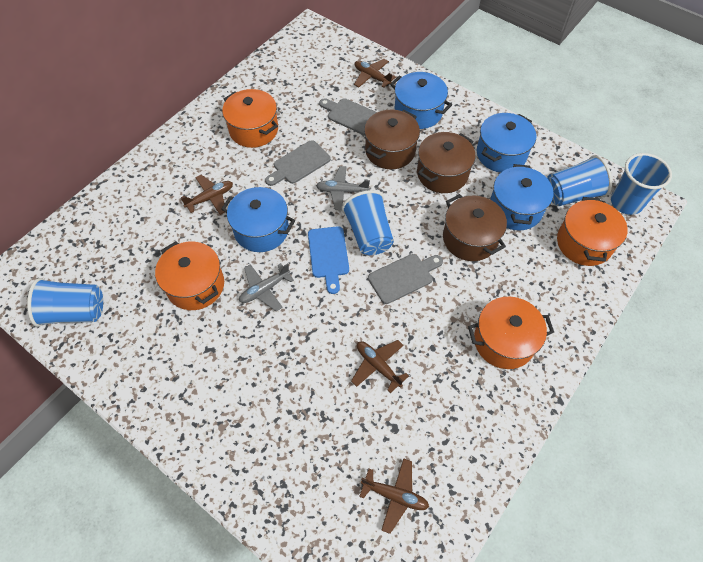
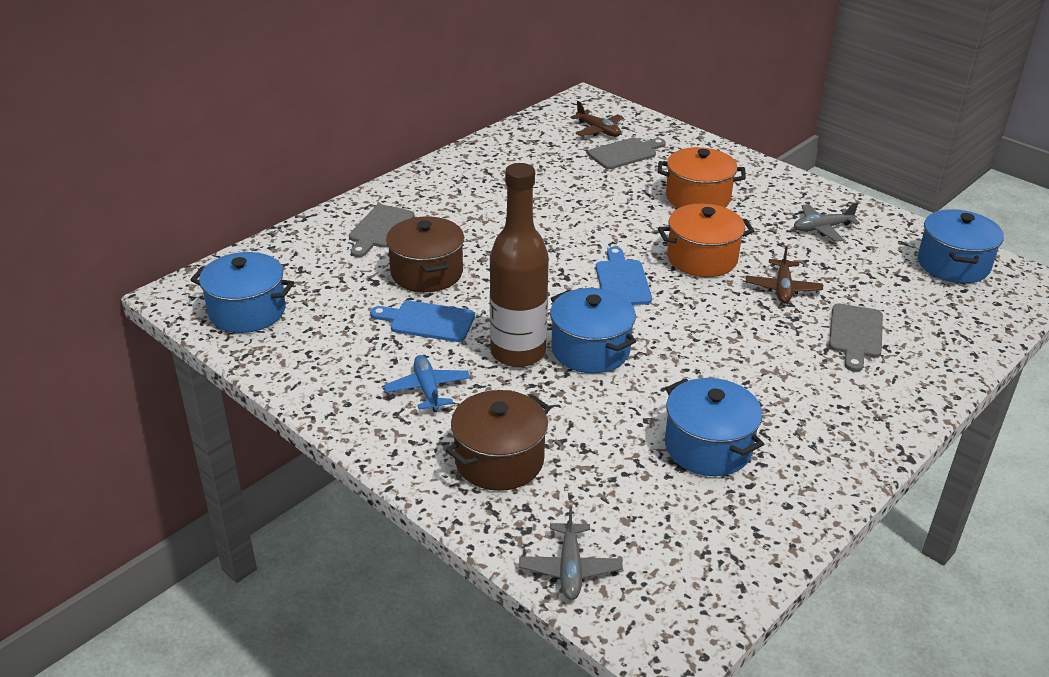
blue cup: [27,278,103,327] [342,190,394,255] [547,155,612,206] [611,153,672,215] = 4 -> none = 0
blue cutting board: [308,226,349,294] = 1 -> [370,301,475,342] [596,247,652,305] = 2
blue plane: none = 0 -> [384,355,470,412] = 1
brown bottle: none = 0 -> [490,163,549,367] = 1
brown plane: [181,175,233,215] [351,340,409,393] [354,59,396,88] [359,458,429,534] = 4 -> [570,101,623,137] [746,246,823,303] = 2
brown pot: [364,110,420,169] [417,132,475,193] [443,194,507,261] = 3 -> [386,217,464,292] [446,390,551,491] = 2
orange pot: [155,241,224,310] [222,89,278,148] [468,297,554,369] [557,197,628,266] = 4 -> [658,147,746,208] [658,204,754,277] = 2

